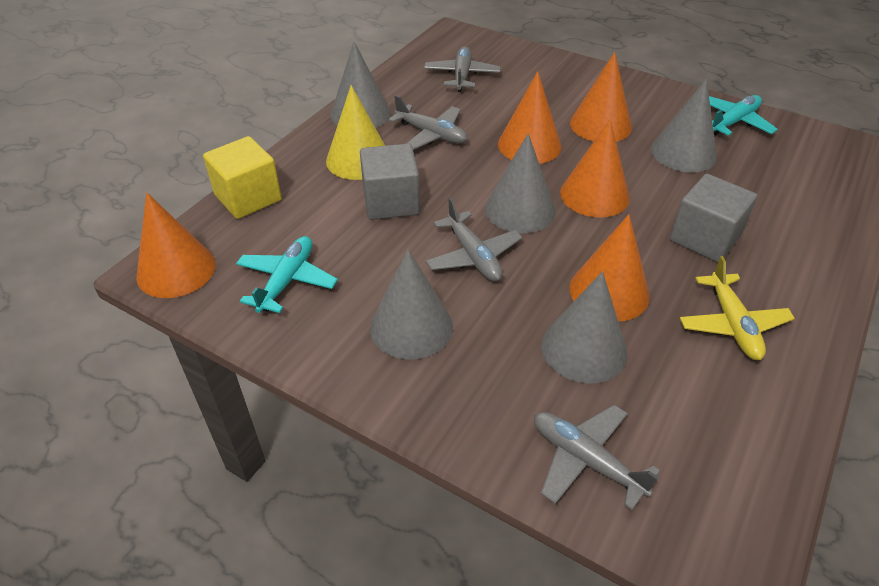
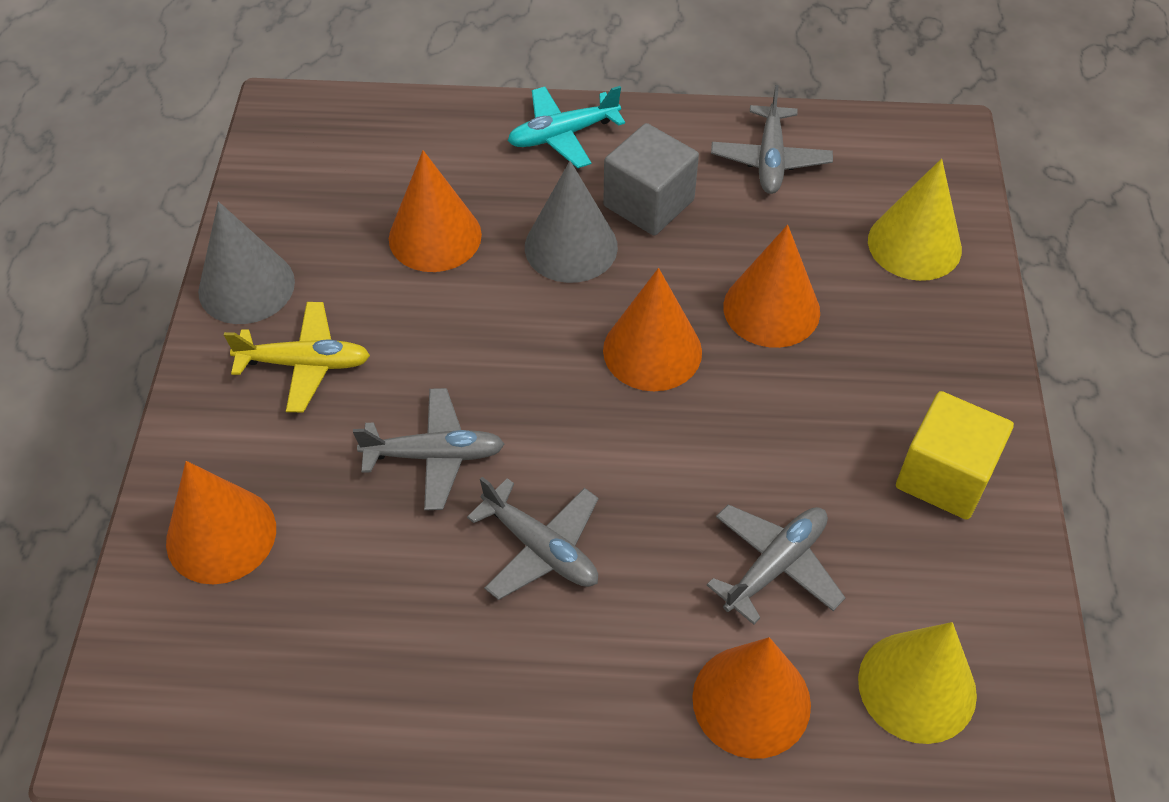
grey cone: [331,42,391,128] [370,249,453,360] [485,133,555,233] [541,271,627,384] [651,78,717,173] = 5 -> [198,201,295,324] [525,161,618,283] = 2
grey cube: [360,143,420,220] [670,174,757,262] = 2 -> [603,123,699,236] = 1
turquoise plane: [236,236,338,313] [709,95,778,136] = 2 -> [508,86,625,168] = 1
yellow cone: [326,85,385,180] = 1 -> [858,622,977,744] [868,159,962,281] = 2

